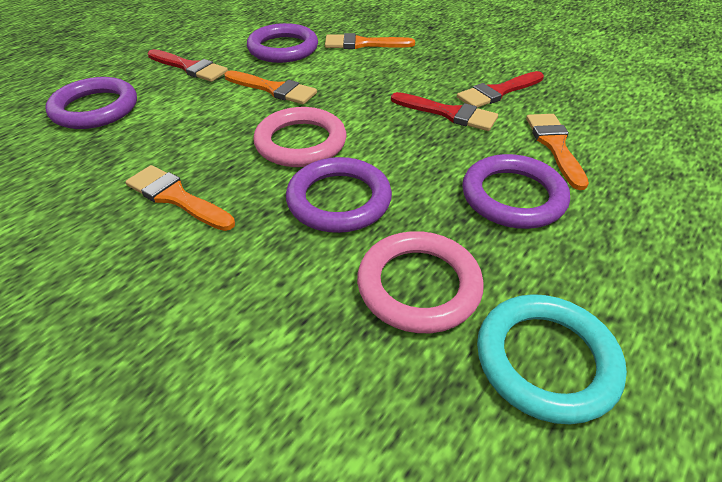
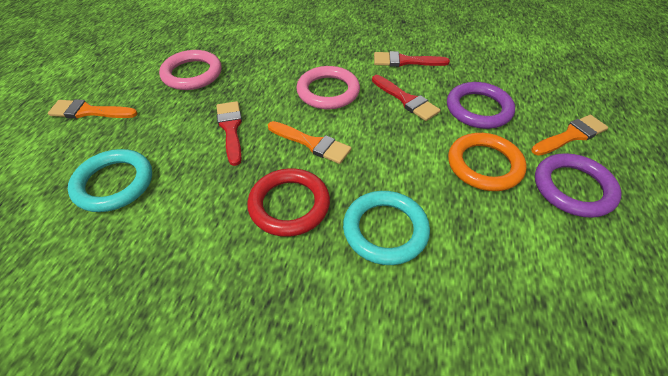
orange brush: [125,165,235,231] [225,70,317,104] [325,33,415,49] [526,114,589,190] = 4 -> [48,99,138,119] [268,121,351,164] [531,115,608,156] = 3
orange ring: none = 0 -> [448,133,527,191] = 1
purple ring: [45,77,137,129] [247,23,318,63] [286,157,392,233] [462,154,570,229] = 4 -> [447,82,515,129] [535,153,622,218] = 2
red ring: none = 0 -> [247,168,330,237] = 1
turquoise ring: [477,294,627,424] = 1 -> [68,149,152,212] [343,191,430,265] = 2

